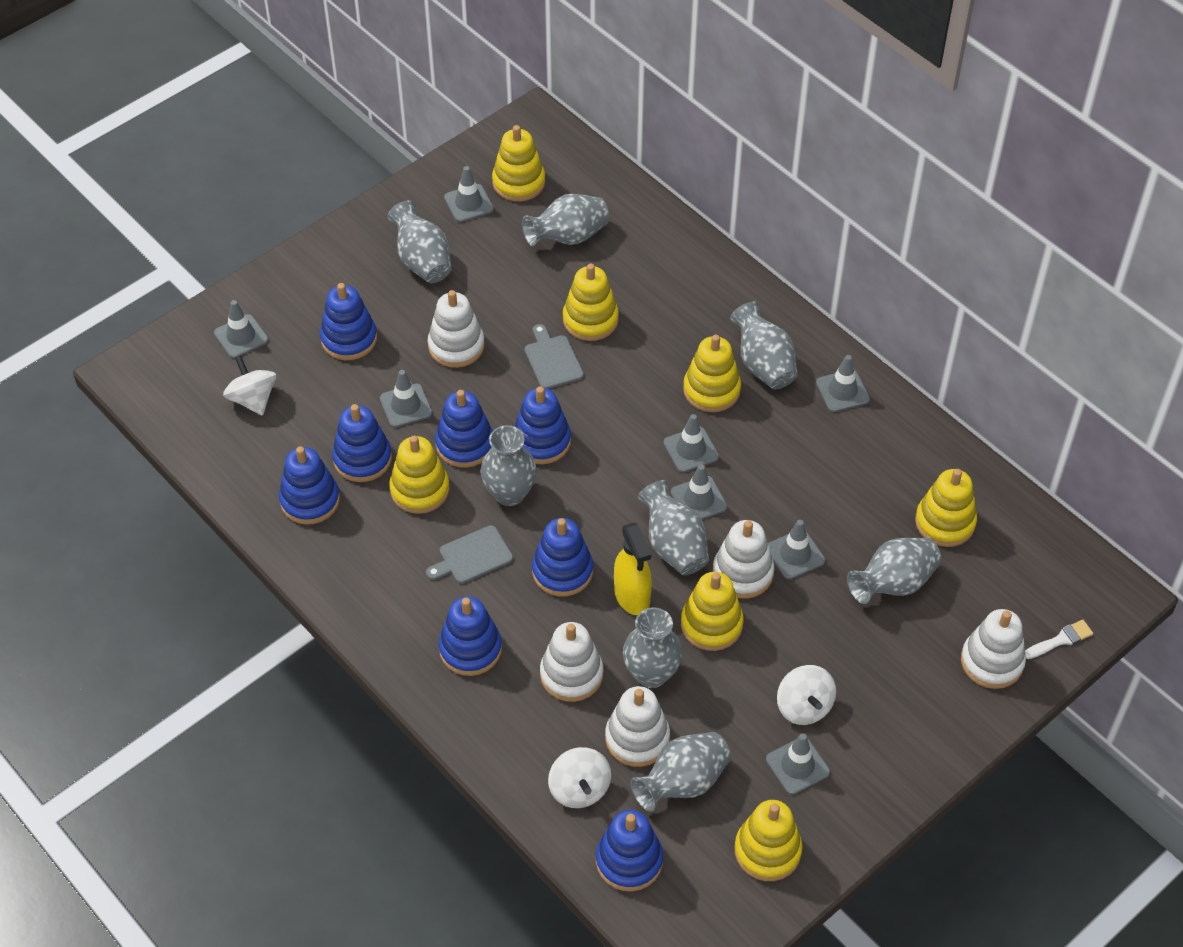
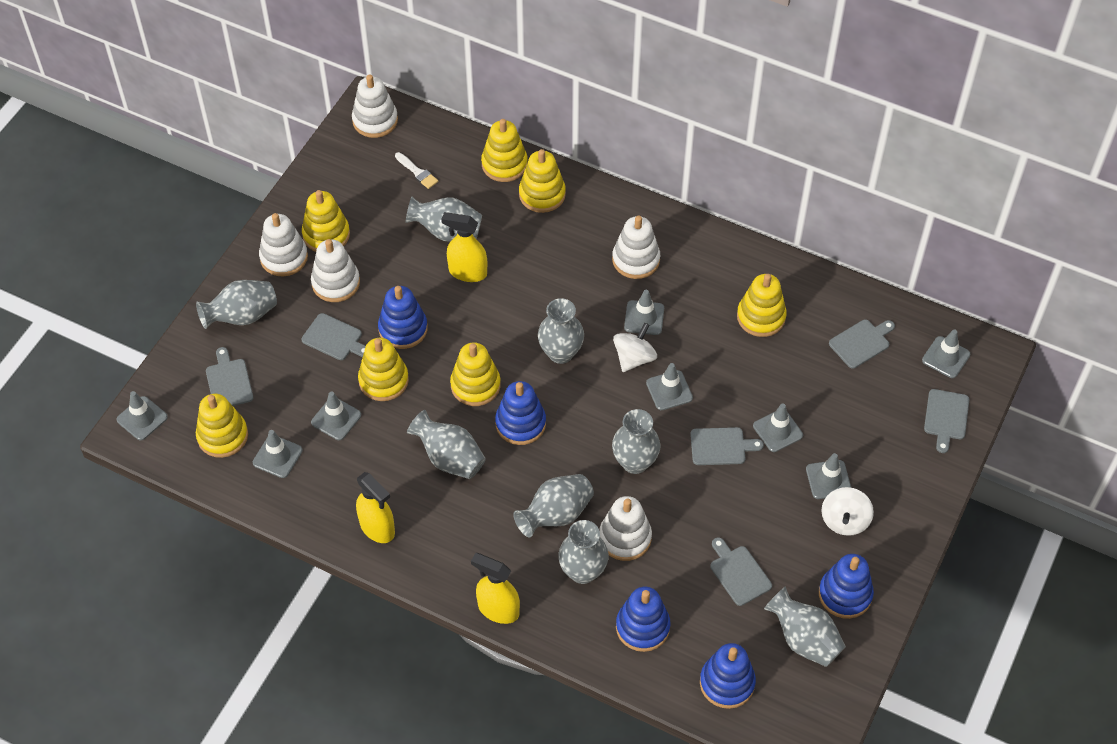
blue stacking toy: [279,446,340,525] [320,283,377,360] [332,404,392,482] [435,390,493,468] [439,596,502,676] [514,386,571,464] [532,518,593,596] [596,810,663,892] = 8 -> [378,286,428,349] [495,381,546,445] [616,587,671,652] [700,643,756,709] [819,554,874,619] = 5
grey cutting board: [426,525,513,584] [525,324,584,389] = 2 -> [206,347,253,406] [301,313,366,360] [690,427,764,465] [710,537,772,606] [829,319,895,369] [924,389,969,453] = 6
white spinning top: [223,356,276,416] [548,747,611,808] [777,665,836,725] = 3 -> [613,323,657,372] [821,487,874,536] = 2
yellow spray bottle: [614,523,652,615] = 1 -> [356,472,395,543] [441,212,487,282] [471,553,520,624] = 3

